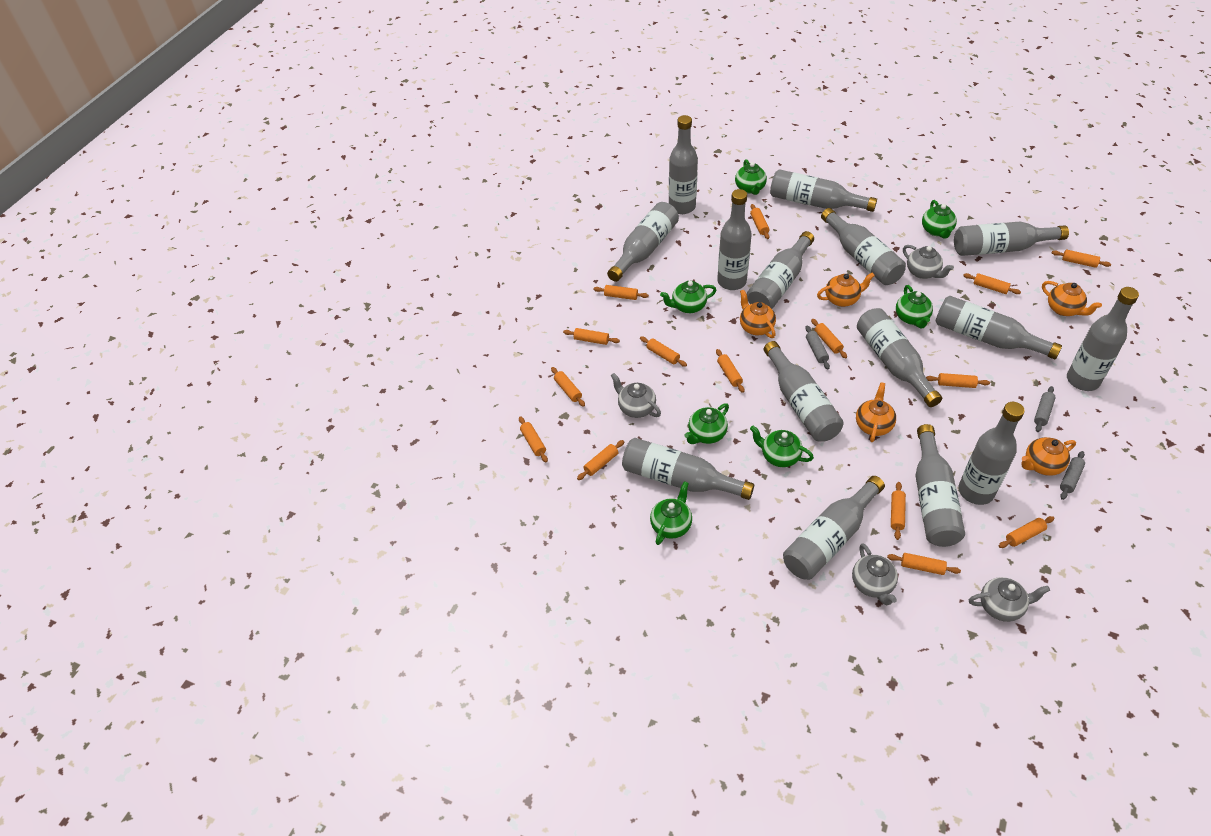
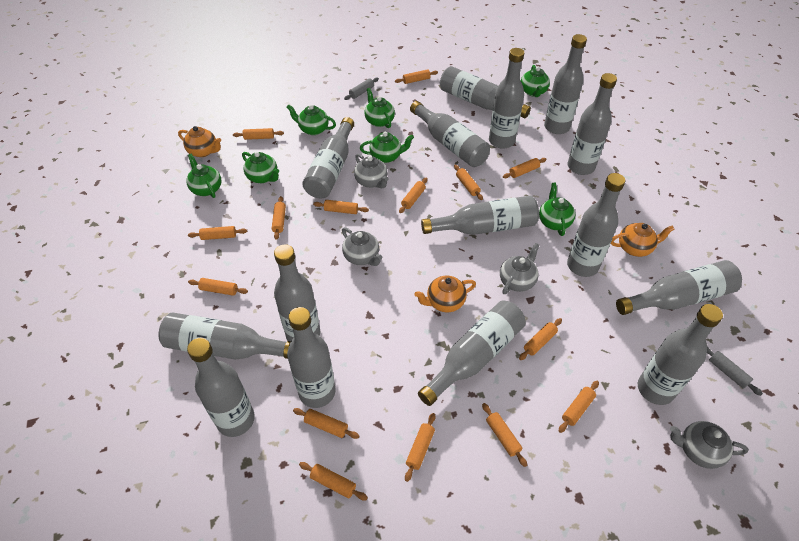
grey rolling pin: [805,325,830,369] [1034,386,1056,432] [1060,451,1085,500] = 3 -> [344,77,379,100] [707,346,763,396] = 2
orange teapot: [740,290,776,338] [817,273,875,307] [856,382,896,442] [1022,437,1076,476] [1042,281,1102,316] = 5 -> [178,126,221,157] [414,276,476,312] [611,223,674,257] = 3

